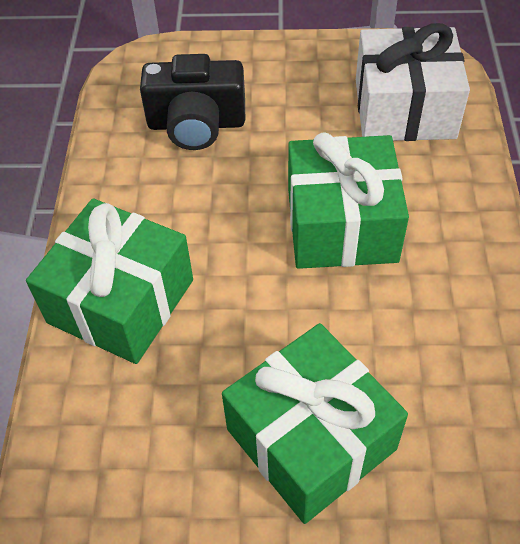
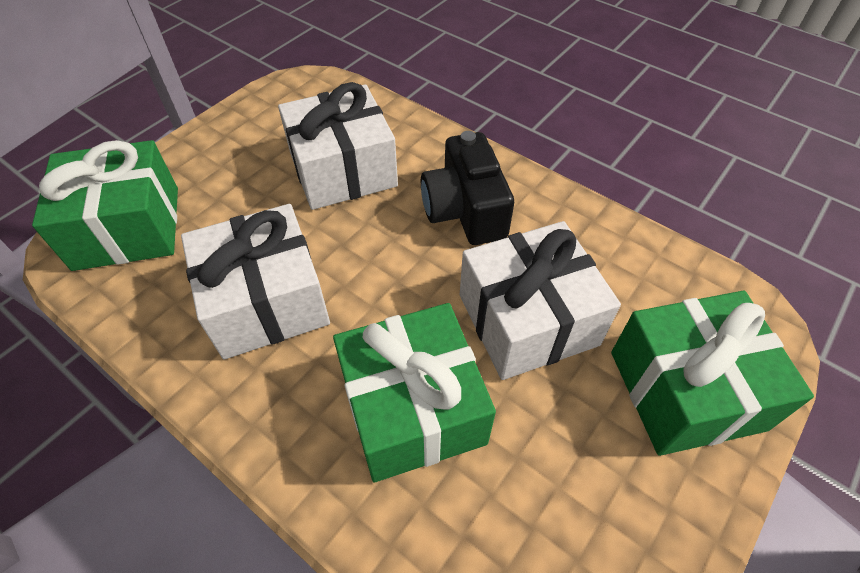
white gift: [356,23,470,141] = 1 -> [181,204,330,359] [278,82,398,210] [460,221,621,380] = 3

